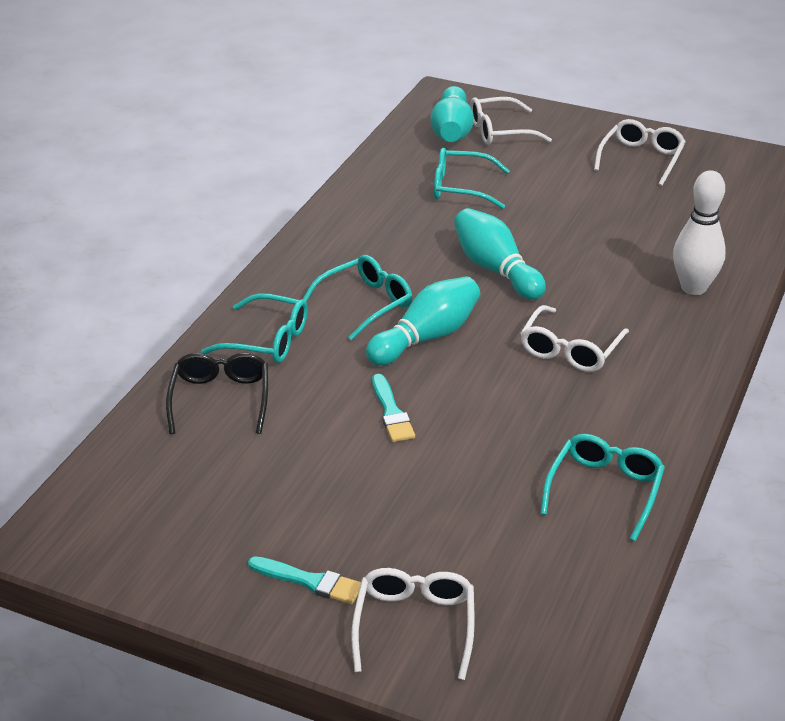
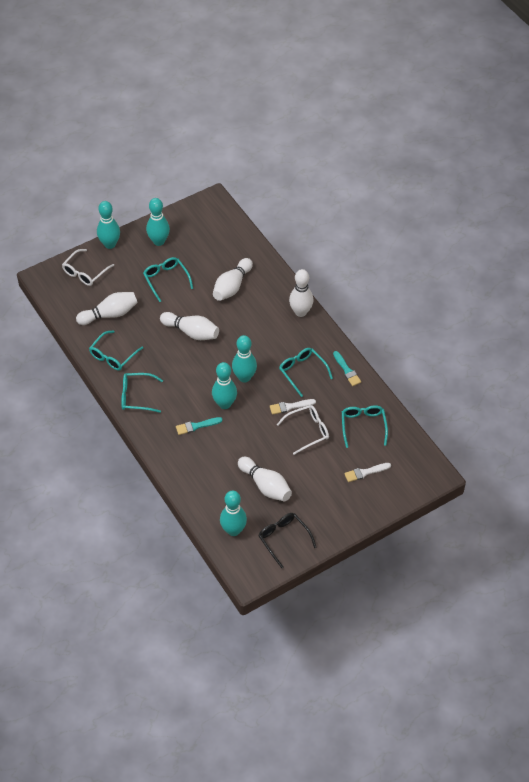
turquoise bowling pin: [366,276,480,366] [430,86,474,142] [454,208,546,300] = 3 -> [97,201,120,249] [146,198,170,246] [212,362,237,409] [220,490,247,536] [232,335,257,383] = 5
turquoise glasses: [201,293,308,363] [303,255,412,341] [434,148,510,209] [540,434,665,541] = 4 -> [89,330,143,371] [121,373,163,413] [143,257,193,302] [279,348,333,397] [342,405,388,448] = 5
white bowling pin: [673,170,726,295] = 1 -> [76,292,138,325] [160,312,219,340] [213,258,253,301] [238,457,292,502] [289,269,313,317] = 5
white brush: none = 0 -> [270,399,316,415] [344,463,391,482] = 2
white glasses: [351,568,475,680] [470,97,552,145] [521,305,629,372] [594,119,686,186] = 4 -> [62,249,114,286] [276,405,329,455] = 2

